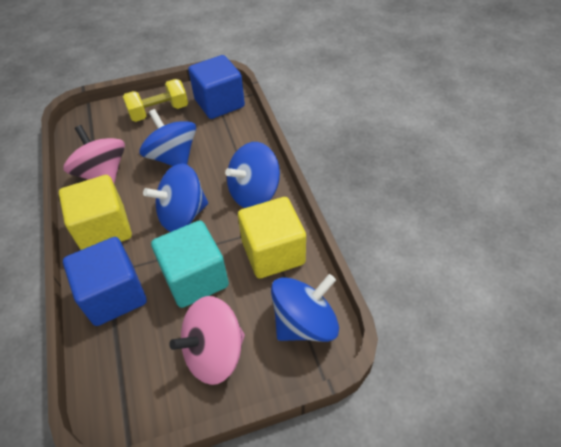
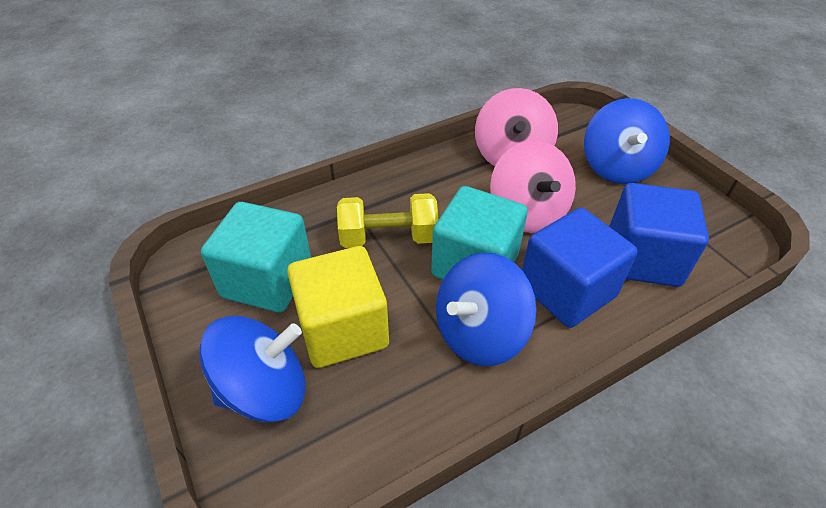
blue spinning top: [139,109,196,166] [143,163,208,232] [225,142,280,208] [271,274,339,342] = 4 -> [199,316,306,422] [436,252,537,366] [584,98,670,184] = 3
turquoise cube: [151,220,229,308] = 1 -> [201,202,311,312] [431,186,528,280] = 2
yellow cube: [59,175,132,250] [238,197,306,279] = 2 -> [287,246,389,368] = 1

